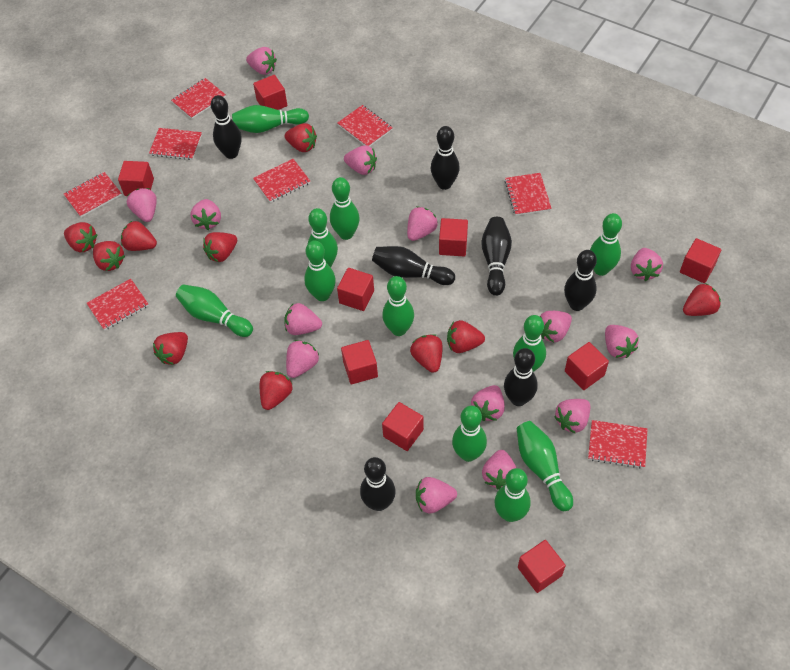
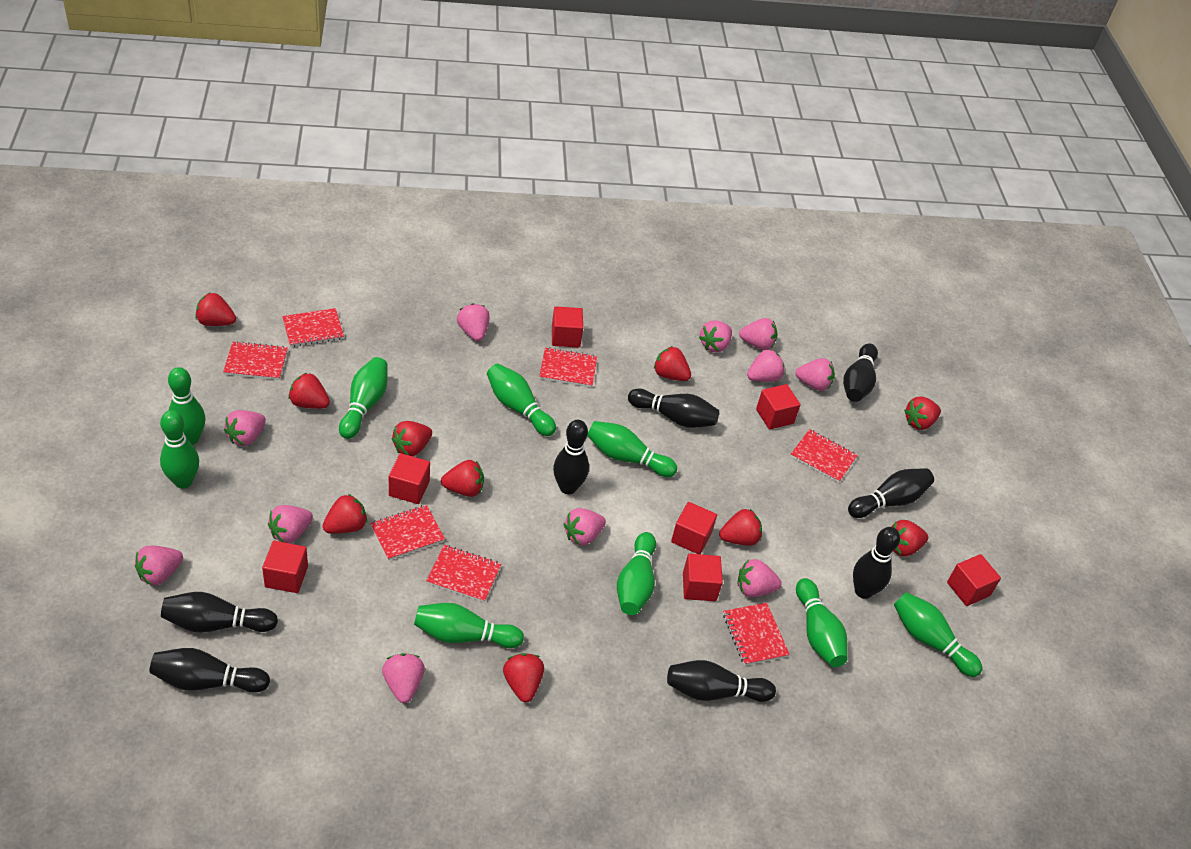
black bowling pin: [211,95,242,159] [360,457,396,511] [372,246,455,285] [431,126,460,190] [481,217,512,296] [504,348,537,406] [564,250,597,311] = 7 -> [149,648,270,693] [161,592,278,633] [553,420,589,494] [628,388,719,428] [667,660,776,702] [843,343,878,402] [848,468,934,518] [853,527,900,599] = 8
green bowling pin: [176,284,253,337] [232,105,309,133] [304,240,336,301] [307,208,338,267] [330,177,360,240] [382,276,414,336] [452,406,487,462] [494,468,531,522] [513,315,546,372] [517,421,573,511] [590,213,622,276] = 11 -> [160,410,199,489] [168,367,205,445] [339,357,388,439] [414,603,524,648] [487,364,556,436] [587,421,677,477] [617,532,656,615] [796,578,848,667] [894,592,982,677] = 9
pink strawberry: [127,188,157,222] [191,199,221,230] [246,47,277,75] [284,303,322,335] [286,340,319,378] [344,145,377,175] [407,207,438,241] [416,477,457,513] [471,385,505,421] [482,450,517,490] [540,311,572,343] [554,399,590,434] [605,325,639,358] [631,248,663,281] = 14 -> [135,546,183,585] [224,410,266,446] [268,505,313,543] [382,653,425,703] [457,303,490,341] [564,508,606,546] [699,320,732,353] [737,559,782,597] [739,318,777,350] [747,349,784,382] [795,358,835,391] = 11
red cube: [118,161,154,196] [253,75,287,110] [337,268,374,311] [341,340,378,385] [382,402,424,451] [439,218,468,256] [518,540,566,593] [565,342,609,390] [680,238,721,283] = 9 -> [262,541,308,593] [389,453,430,504] [552,306,583,348] [671,502,717,554] [683,554,723,601] [756,384,801,430] [947,554,1001,606] = 7
red notebook: [64,172,122,217] [87,279,149,330] [149,128,202,160] [171,78,226,119] [253,159,310,203] [338,105,393,146] [505,173,552,216] [588,420,648,469] = 8 -> [223,341,288,380] [282,308,344,347] [370,505,445,560] [426,545,501,602] [539,347,597,387] [723,603,790,665] [790,429,858,483] = 7

